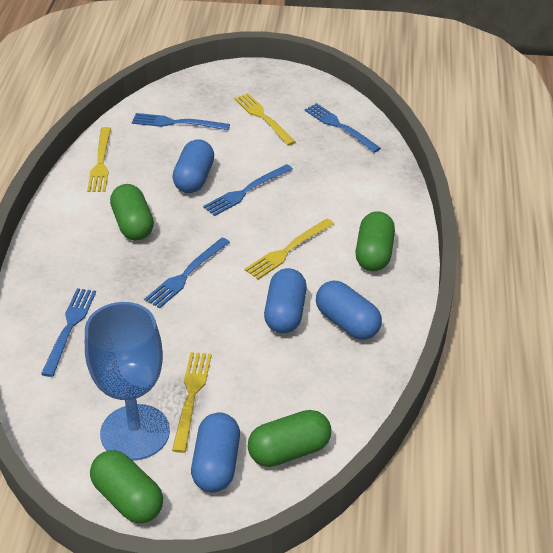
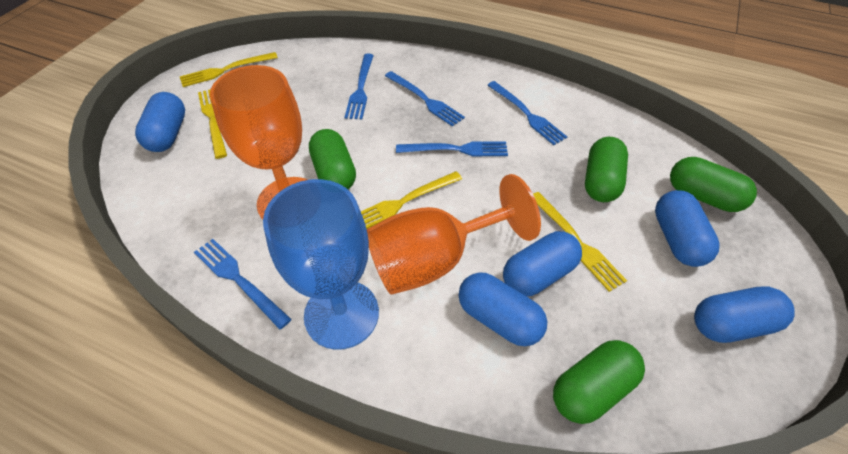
blue capsule: [172,139,214,193] [191,412,240,492] [264,268,307,333] [316,281,382,340] = 4 -> [135,92,185,152] [459,272,547,346] [503,231,582,296] [655,190,720,267] [694,286,794,343] = 5
orange goblet: none = 0 -> [210,65,308,219] [367,174,541,295] = 2

